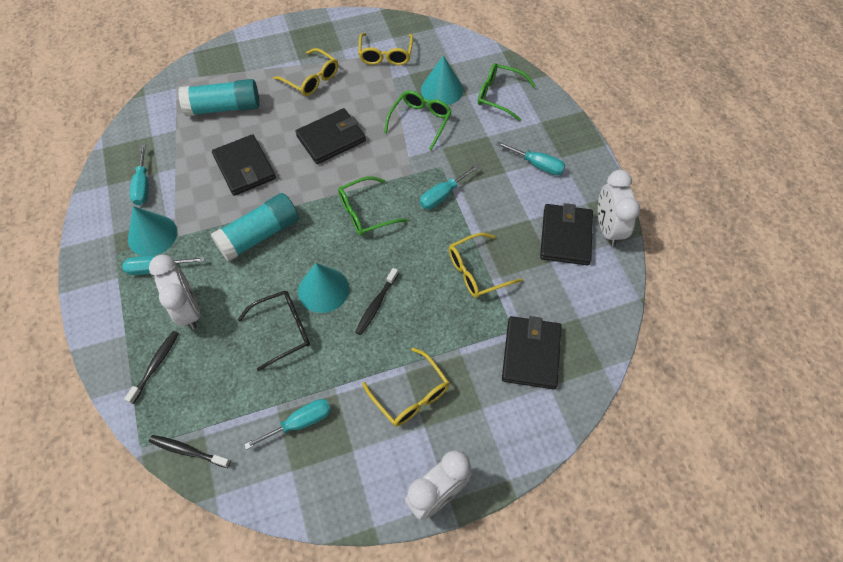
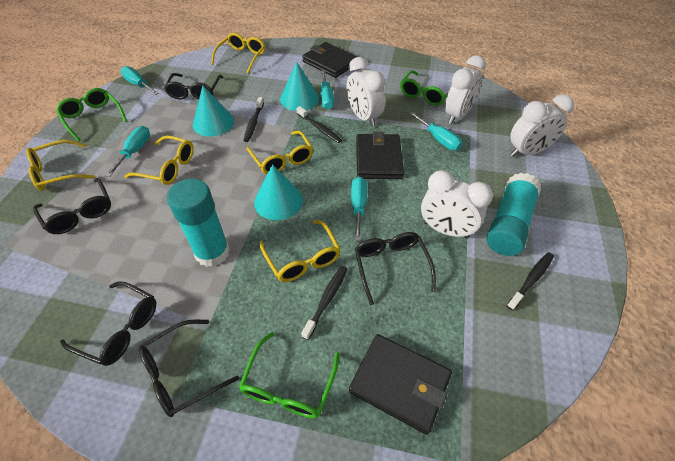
black glasses: [238,291,310,371] = 1 -> [33,178,111,234] [60,281,156,366] [139,319,239,417] [164,73,223,100] [355,232,436,305] = 5
black toothbrush: [124,331,179,404] [149,435,231,468] [355,268,398,335] = 3 -> [243,97,264,142] [296,106,342,143] [301,266,347,340] [507,252,554,310] = 4
black wallet: [212,134,276,196] [295,108,366,164] [502,316,562,389] [540,203,593,265] = 4 -> [302,42,358,78] [349,334,452,435] [356,132,404,179] = 3
white clock: [149,255,200,330] [405,450,472,520] [598,170,640,247] = 3 -> [346,57,385,127] [421,170,493,239] [445,55,486,124] [510,94,574,157] = 4
yellow glasses: [273,48,338,96] [358,33,413,65] [362,348,450,426] [449,233,522,298] = 4 -> [26,140,95,191] [124,135,194,185] [211,33,265,74] [247,130,313,174] [260,220,341,282] = 5

